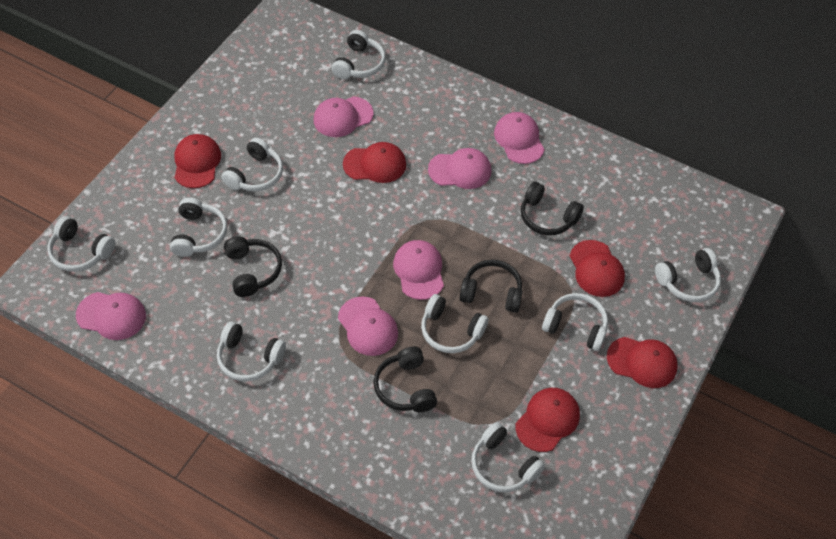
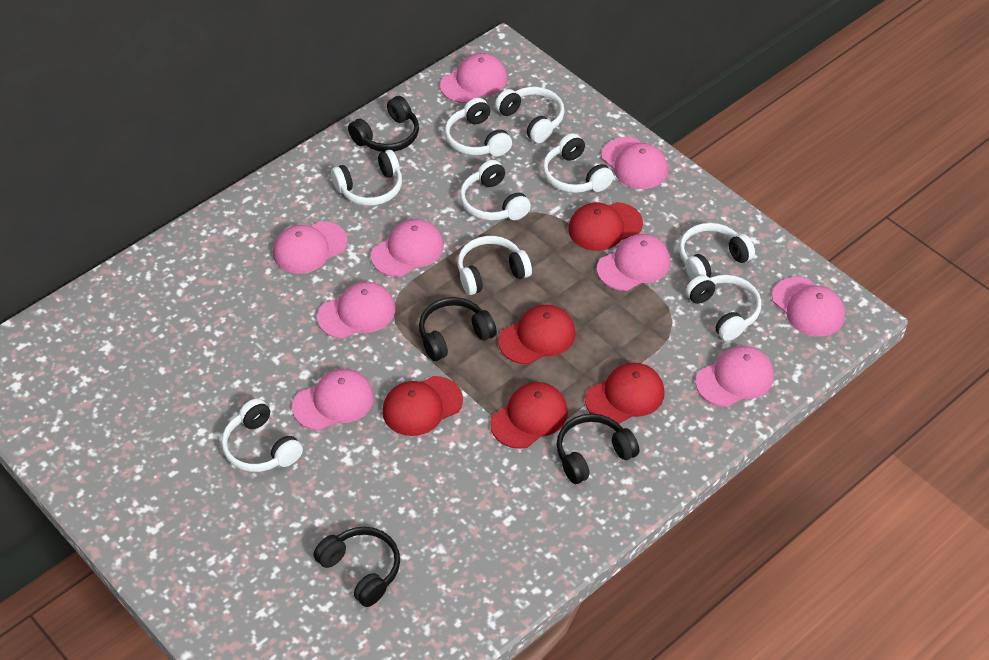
pink cap: [76,292,146,340] [314,97,374,137] [338,296,398,356] [393,240,444,300] [428,148,491,189] [494,112,545,164] = 6 -> [273,221,348,274] [292,369,374,430] [317,282,395,339] [371,219,444,277] [440,53,507,103] [597,234,670,291] [602,137,668,189] [695,346,774,407] [772,277,845,337] = 9

